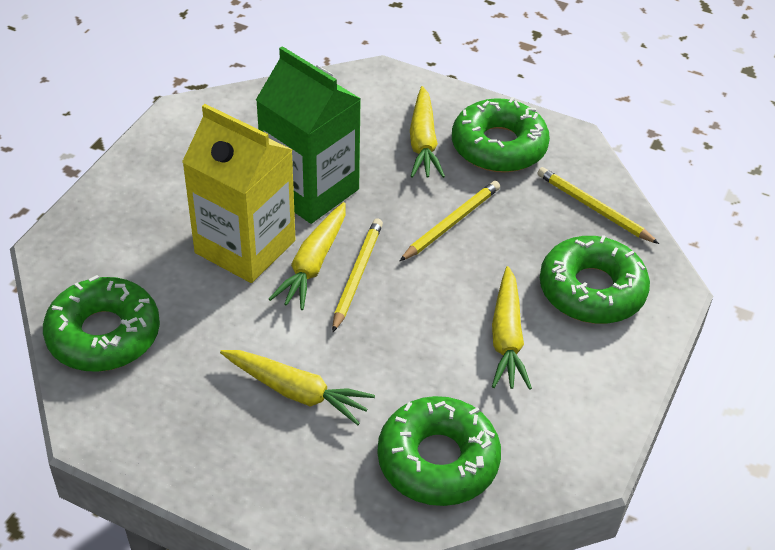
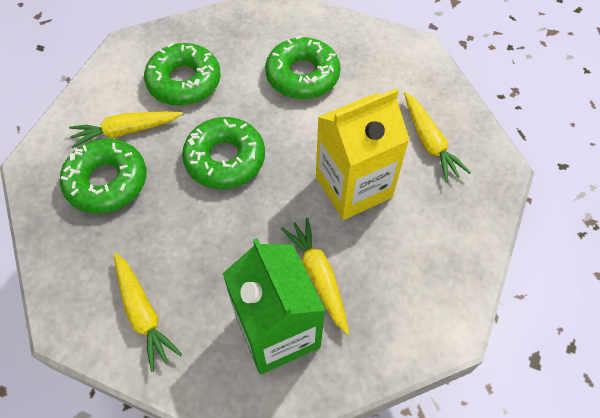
yellow pencil: [332,219,383,333] [400,181,500,261] [537,167,659,244] = 3 -> none = 0

